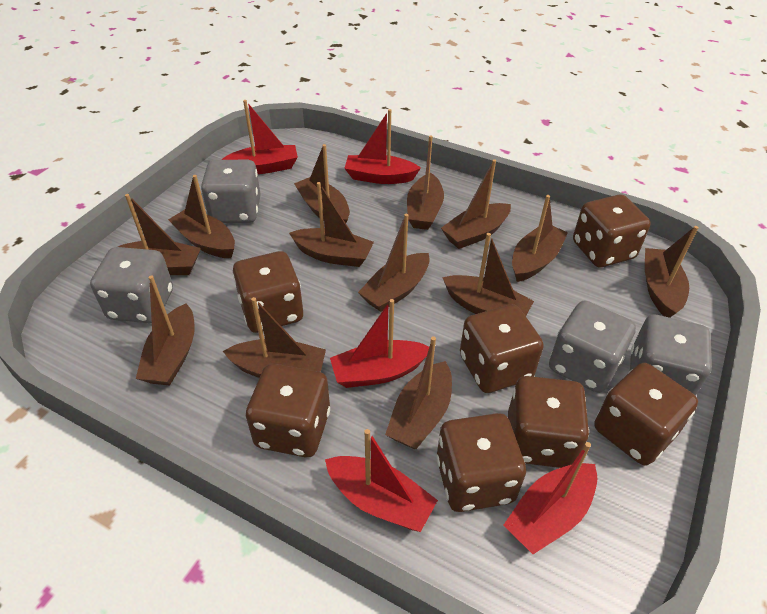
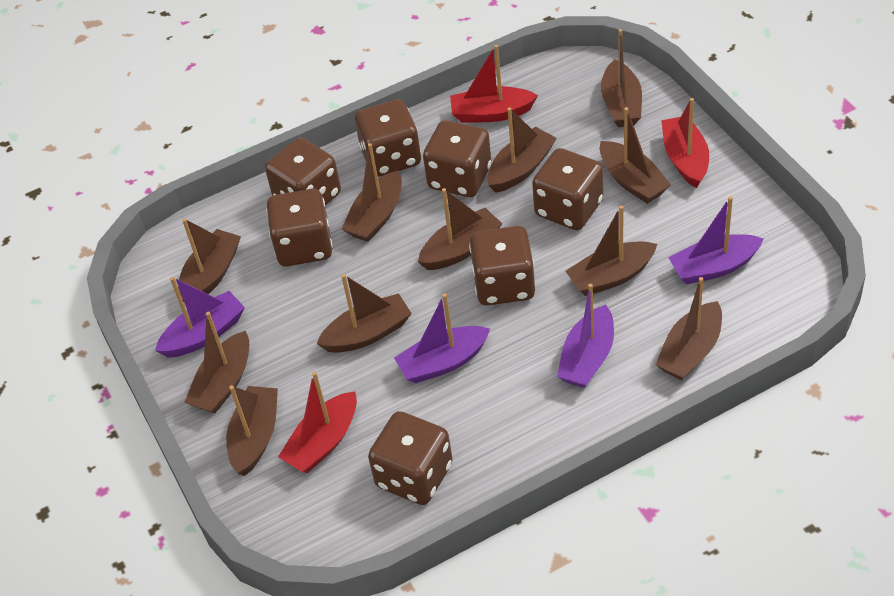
brown boat: [118,194,201,275] [136,275,195,386] [168,175,235,258] [223,297,326,378] [289,182,374,267] [294,144,350,223] [358,214,430,312] [385,336,452,449] [407,135,444,230] [441,159,511,249] [442,233,534,316] [512,195,568,282] [645,226,699,318] = 13 -> [178,218,241,302] [184,312,249,413] [226,385,278,476] [317,274,412,353] [342,143,402,242] [418,188,502,270] [487,107,557,193] [565,206,657,296] [600,107,671,204] [601,29,642,127] [655,277,722,380] = 11
grey dice: [90,247,173,323] [201,160,261,223] [549,301,636,393] [630,315,712,396] = 4 -> none = 0
purple boat: none = 0 -> [155,277,245,358] [394,293,490,383] [557,284,614,388] [668,196,764,284] = 4
red boat: [222,100,298,174] [325,429,438,532] [330,299,429,388] [344,109,421,184] [503,442,597,554] = 5 -> [278,372,357,473] [450,45,538,123] [661,98,709,188] = 3

